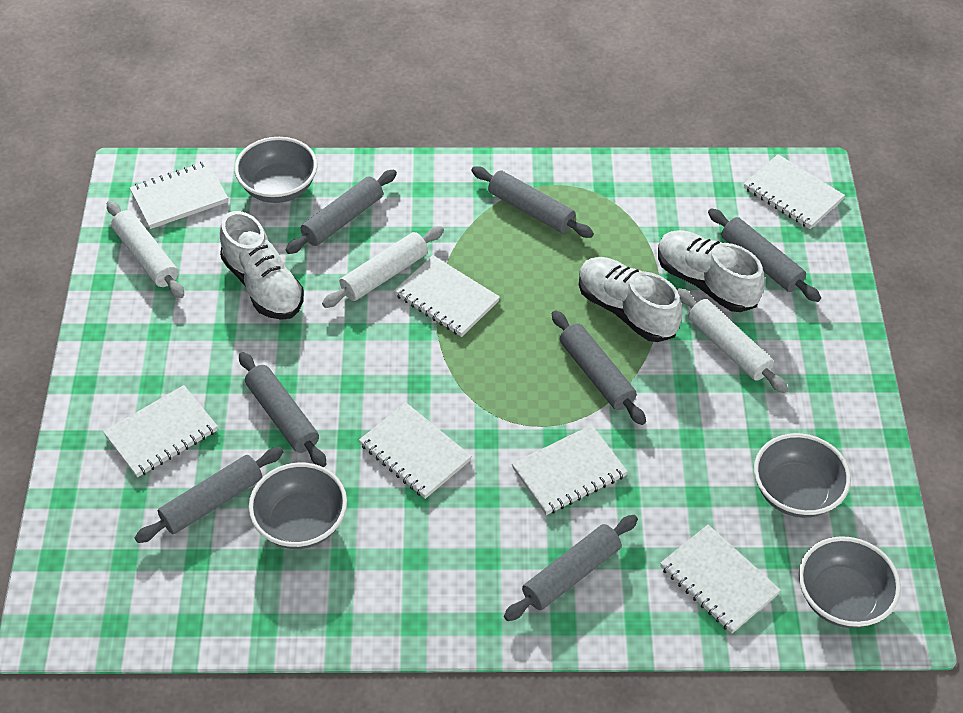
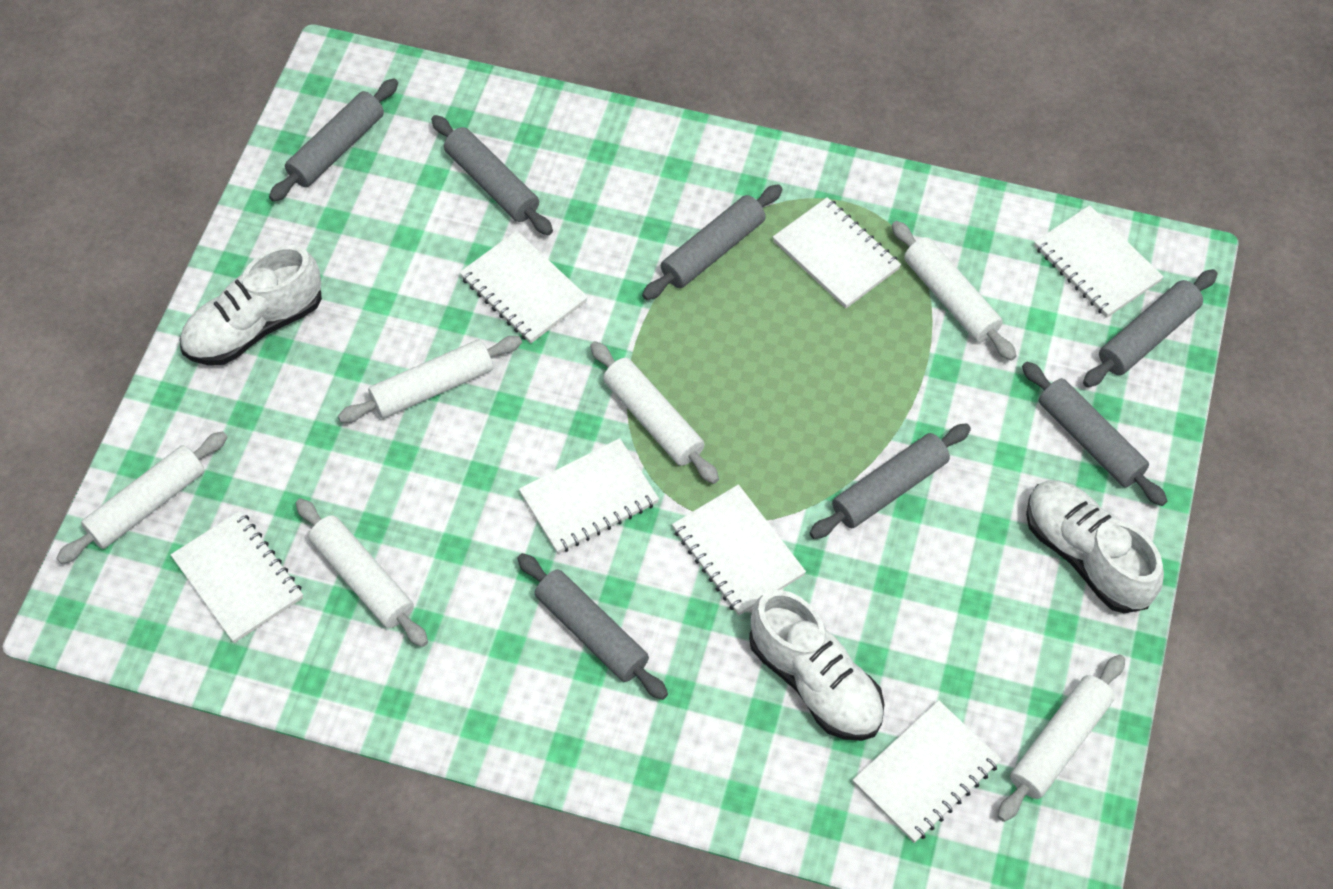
grey bowl: [234,137,318,203] [248,463,347,549] [754,433,851,518] [798,536,901,628] = 4 -> none = 0
white rolling pin: [107,201,184,298] [322,226,444,308] [677,288,788,393] = 3 -> [57,431,227,564] [296,498,428,647] [338,336,522,423] [590,341,719,484] [892,221,1017,361] [998,654,1125,822] = 6

